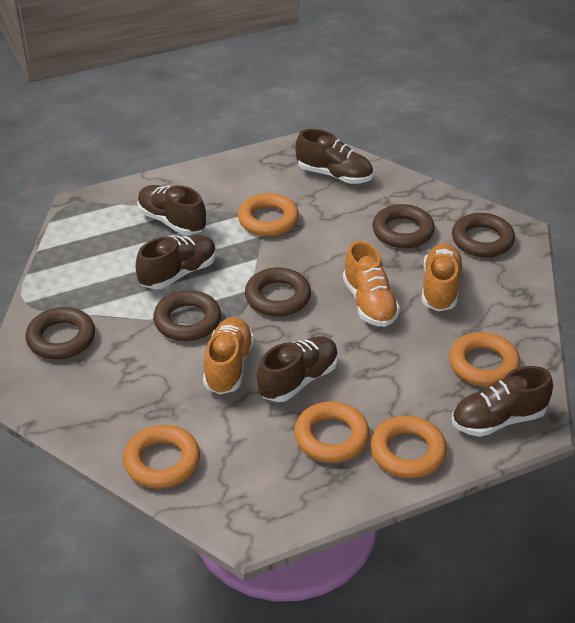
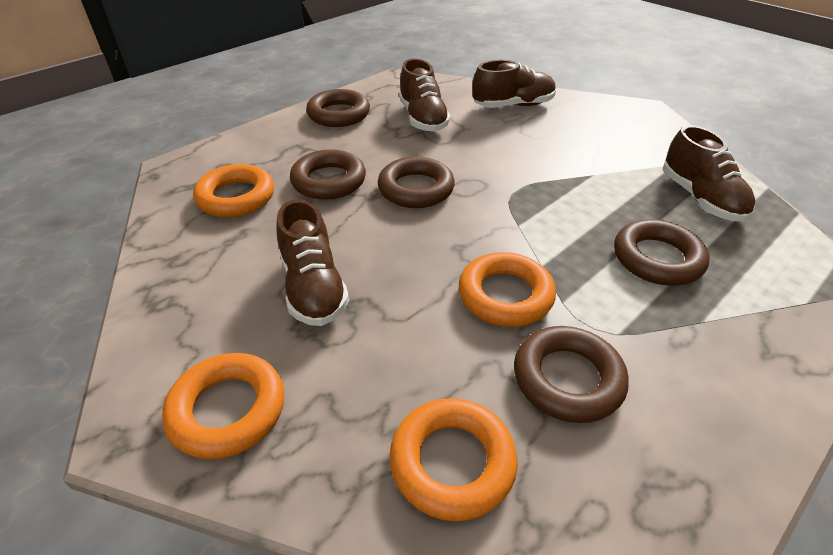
brown shoe: [136,235,216,290] [137,185,206,235] [257,336,338,402] [295,129,373,184] [452,366,553,437] = 5 -> [276,199,349,326] [399,59,451,132] [472,60,556,108] [663,125,756,222] = 4
orange ring: [123,425,200,488] [238,193,299,236] [294,401,370,463] [370,416,447,478] [449,332,520,387] = 5 -> [162,353,285,459] [193,164,274,217] [389,398,518,521] [459,252,556,327] = 4
orange shoe: [203,317,254,395] [343,241,400,327] [422,243,464,311] = 3 -> none = 0

